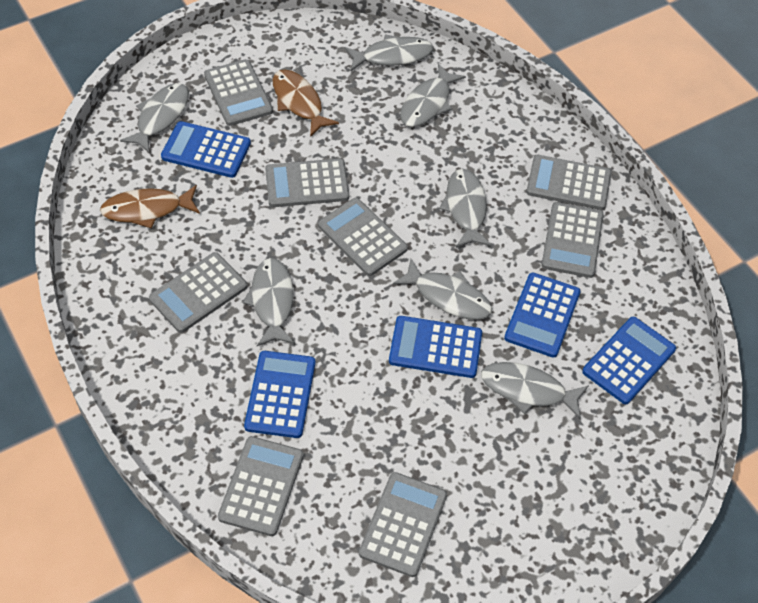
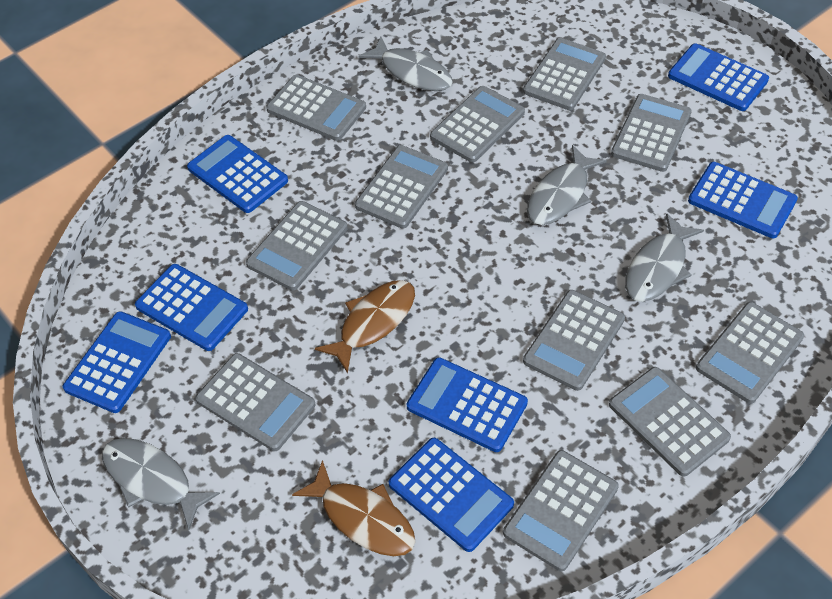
blue calculator: [161,121,251,178] [244,351,315,438] [389,316,482,378] [504,272,580,358] [582,317,676,404] = 5 -> [63,311,171,413] [135,264,248,351] [187,135,288,213] [389,438,514,552] [406,357,528,452] [668,43,769,111] [688,162,798,238] = 7
grey calculator: [149,252,247,333] [204,59,273,126] [218,436,303,536] [265,158,349,207] [318,198,408,276] [359,472,447,577] [526,155,612,210] [541,202,604,278] = 8 -> [196,353,315,451] [246,201,348,291] [266,75,366,141] [355,145,448,229] [430,86,525,163] [503,450,619,571] [523,38,606,110] [523,290,625,391] [609,367,731,477] [611,94,692,172] [696,302,804,404] = 11
grey fish: [120,83,189,153] [243,258,295,346] [345,34,434,71] [393,259,492,320] [400,63,466,127] [439,169,491,248] [481,362,588,419] = 7 -> [102,438,220,530] [358,37,453,91] [527,145,607,225] [625,213,704,302] = 4

